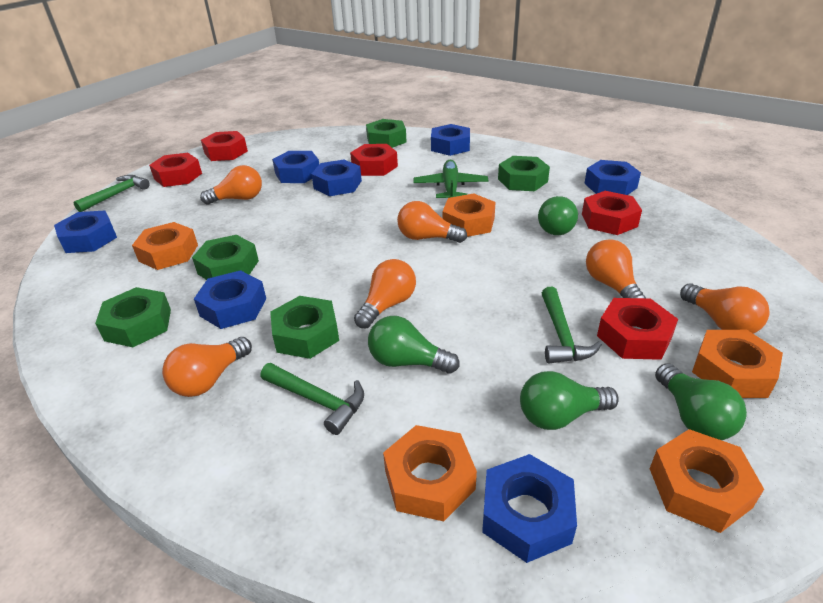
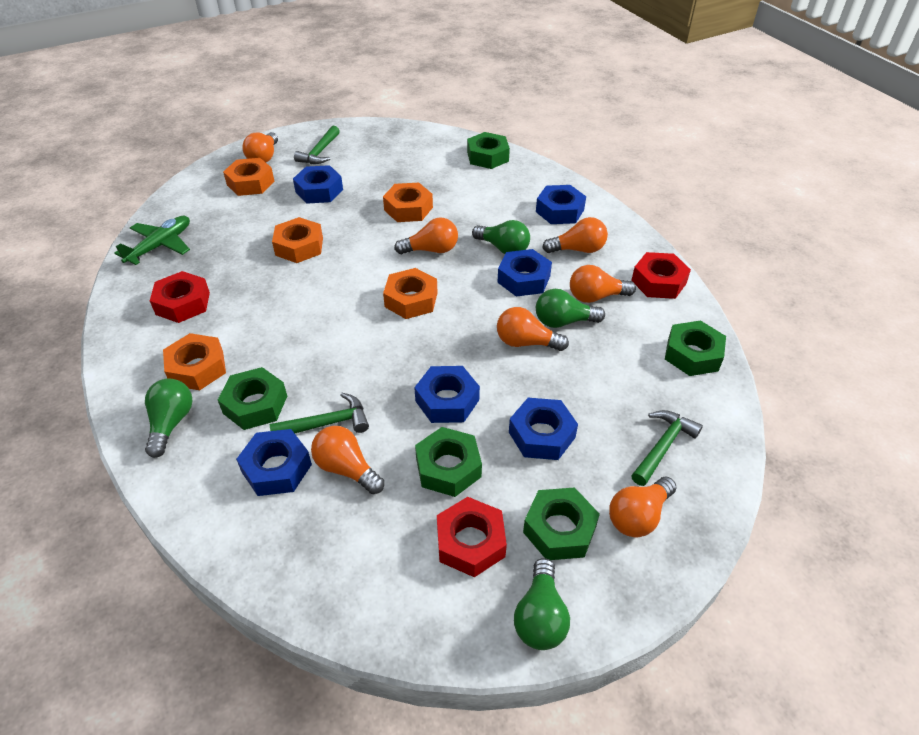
blue nut: [54,211,117,253] [194,270,266,329] [272,151,319,183] [311,160,362,196] [431,124,470,156] [482,454,577,563] [584,160,641,195] = 7 -> [236,429,312,496] [293,165,343,204] [414,366,480,423] [497,249,552,297] [509,398,578,460] [536,185,586,224] = 6
orange light bulb: [162,337,252,397] [200,165,262,205] [354,259,416,328] [397,201,467,243] [586,239,646,298] [680,283,770,334] = 6 -> [242,132,278,162] [311,426,384,494] [394,218,458,254] [497,307,569,351] [542,217,608,253] [570,265,636,303] [609,477,677,537] = 7
red nut: [149,153,202,187] [201,131,248,161] [350,144,398,176] [582,191,642,235] [597,298,678,360] = 5 -> [150,271,210,323] [437,497,507,577] [631,252,691,299] = 3

